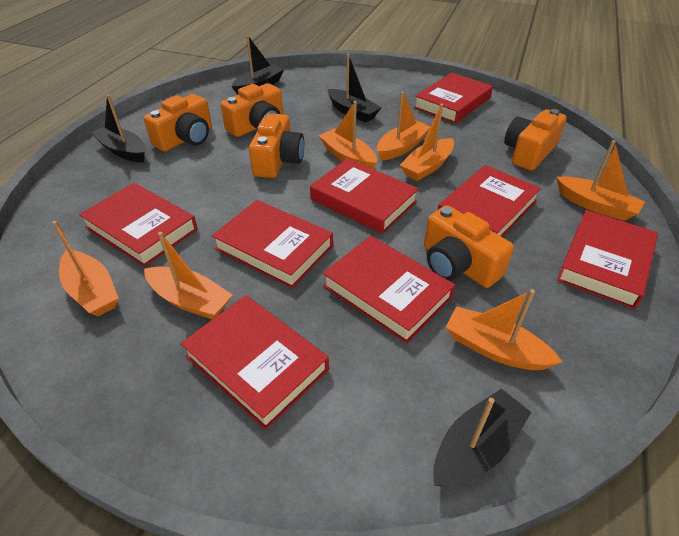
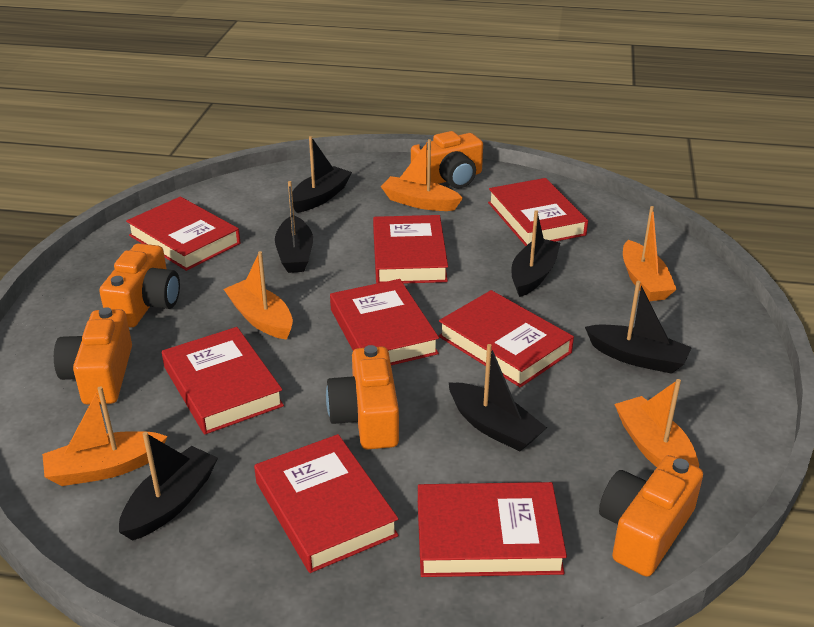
black boat: [91,94,145,162] [231,35,284,95] [328,54,382,122] [433,389,531,486] = 4 -> [119,432,218,541] [275,181,313,273] [292,136,352,213] [449,344,547,452] [512,210,560,297] [585,281,692,374] = 6
orange boat: [52,221,118,317] [144,232,233,319] [319,101,377,169] [377,92,430,161] [400,103,454,181] [446,289,562,370] [556,140,645,221] = 7 -> [42,386,168,486] [224,251,293,340] [381,139,463,211] [615,379,699,467] [623,206,677,301] = 5

